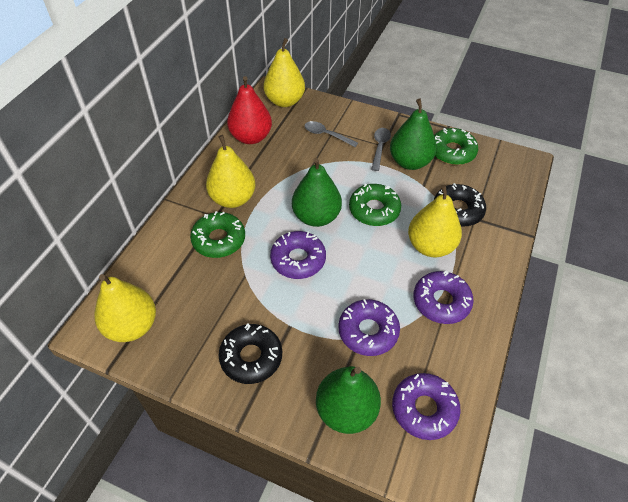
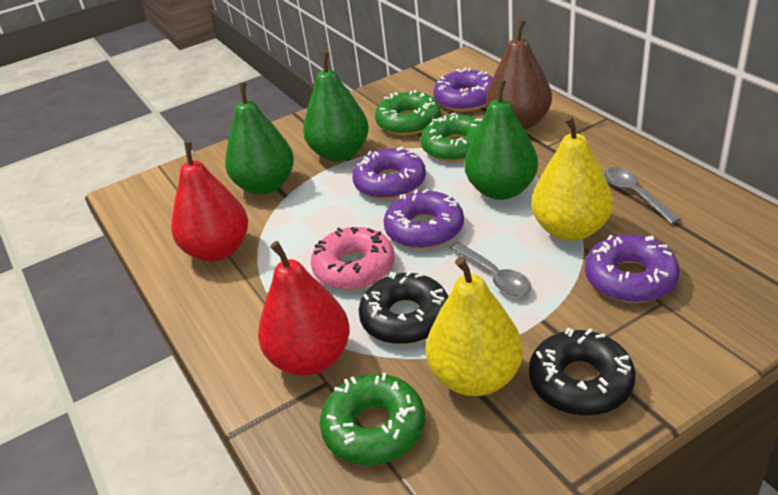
brown pear: none = 0 -> [486,20,552,130] = 1
pink donut: none = 0 -> [311,227,395,290] = 1
red pear: [227,76,272,144] = 1 -> [171,142,248,262] [258,241,350,376] = 2
yellow pear: [94,274,156,342] [206,135,256,208] [263,38,305,107] [408,185,462,257] = 4 -> [426,257,523,396] [531,115,613,241] = 2

